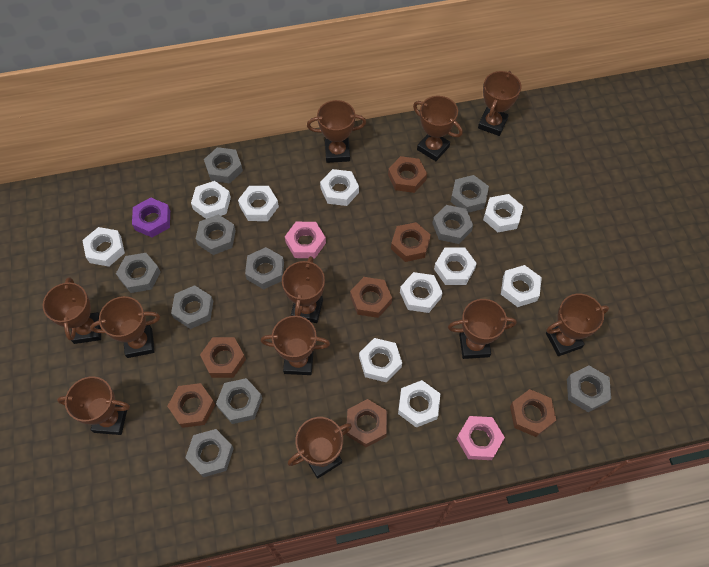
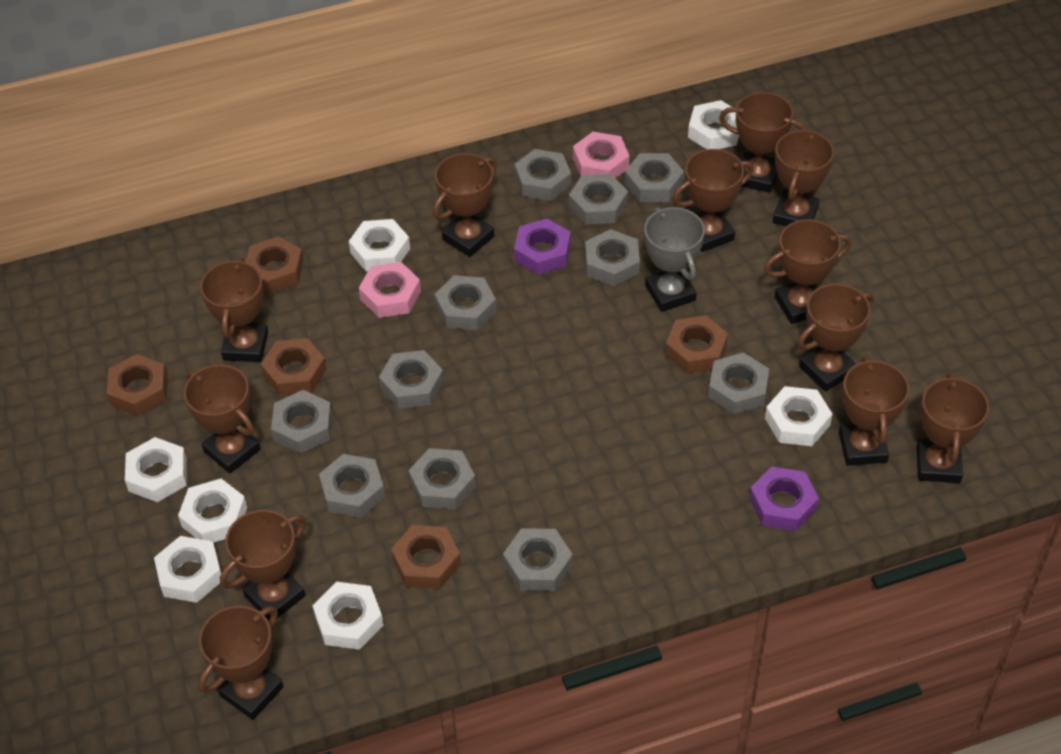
brown nut: [167,383,215,428] [200,337,246,378] [346,399,387,447] [350,277,392,318] [388,156,427,193] [391,222,431,262] [510,389,556,437] = 7 -> [107,354,167,416] [246,236,303,294] [261,338,327,396] [391,525,461,589] [665,315,728,374] = 5
brown trophy: [43,277,101,344] [57,376,130,435] [90,296,160,358] [260,316,330,375] [282,256,325,323] [288,417,352,479] [307,100,366,163] [413,96,463,161] [448,299,517,359] [478,71,521,136] [546,294,609,356] = 11 -> [184,364,261,474] [199,606,283,720] [200,258,268,362] [220,510,306,620] [433,153,497,257] [672,149,754,252] [719,92,806,193] [764,219,851,324] [773,129,834,227] [798,284,874,392] [839,357,910,466] [916,374,989,483] = 12
grey nut: [116,253,161,293] [171,285,213,329] [185,429,234,477] [196,214,236,255] [204,147,243,184] [216,378,262,424] [245,247,284,289] [432,205,473,244] [451,175,489,213] [567,366,611,412] = 10 -> [271,390,332,454] [319,454,385,518] [379,350,444,409] [408,448,476,510] [434,275,496,330] [503,528,573,591] [514,149,571,201] [569,174,628,225] [585,229,640,286] [625,153,684,202] [708,352,769,414] = 11
grey trophy: none = 0 -> [644,207,705,312] = 1
purple nut: [132,198,170,237] = 1 -> [514,219,571,275] [749,466,819,531] = 2
white nut: [82,227,125,267] [191,181,231,219] [238,186,279,221] [320,169,359,206] [359,338,402,382] [398,380,440,428] [400,272,443,313] [434,248,477,285] [483,194,523,232] [501,265,542,307] = 10 -> [125,437,187,502] [154,536,221,603] [178,479,247,543] [312,582,383,650] [349,219,410,272] [688,100,739,149] [765,386,832,446] = 7

